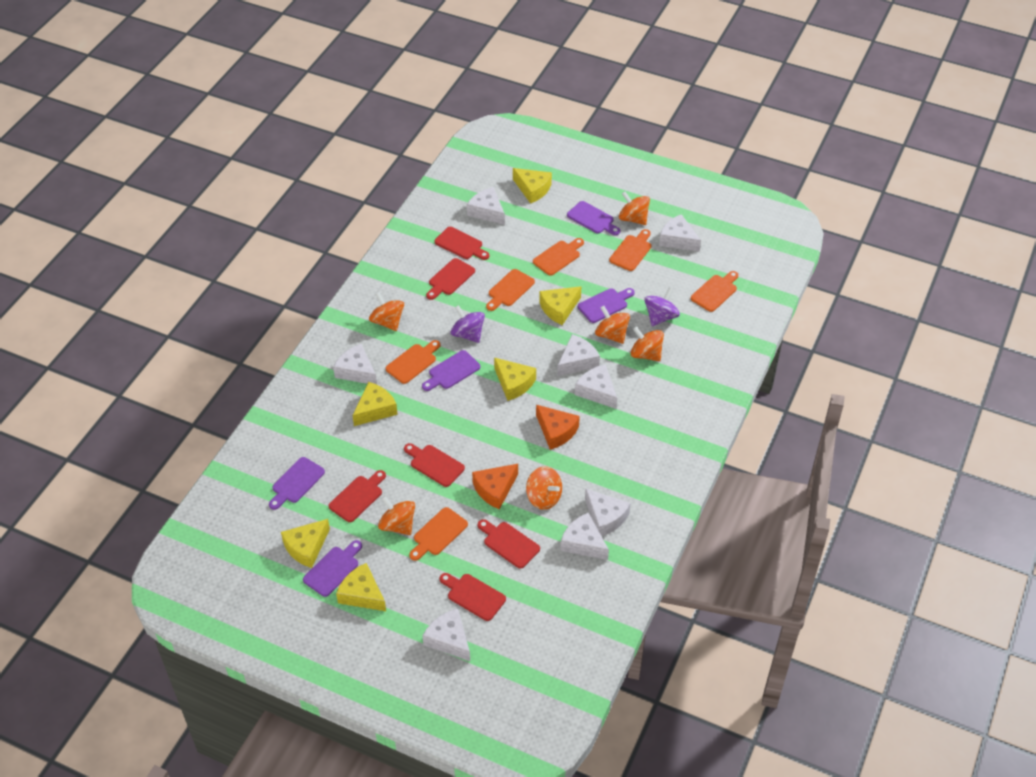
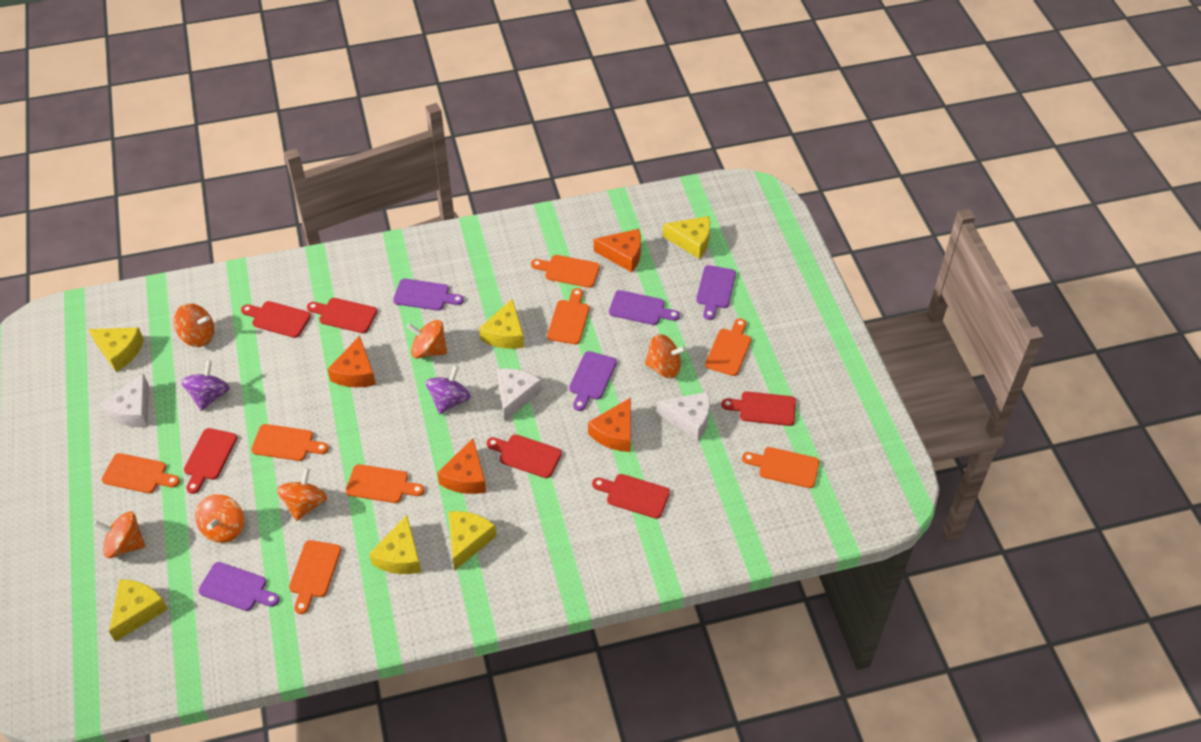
orange cheese: [472,464,518,510] [536,405,580,450] = 2 -> [327,336,376,387] [437,438,486,494] [588,398,631,452] [594,229,641,272] = 4
orange cutting board: [386,340,441,384] [409,507,468,561] [486,269,535,311] [533,238,584,276] [609,229,651,271] [691,271,738,312] = 6 -> [102,453,180,493] [251,424,329,461] [289,540,341,614] [346,464,424,503] [531,255,600,288] [547,288,589,344] [705,318,751,376] [742,447,819,488] = 8
white cheese: [333,344,377,384] [422,609,470,661] [467,187,505,225] [557,334,600,376] [560,513,609,560] [575,364,617,409] [585,488,630,536] [659,214,701,252] = 8 -> [100,374,149,427] [497,368,542,421] [657,392,710,441] = 3

